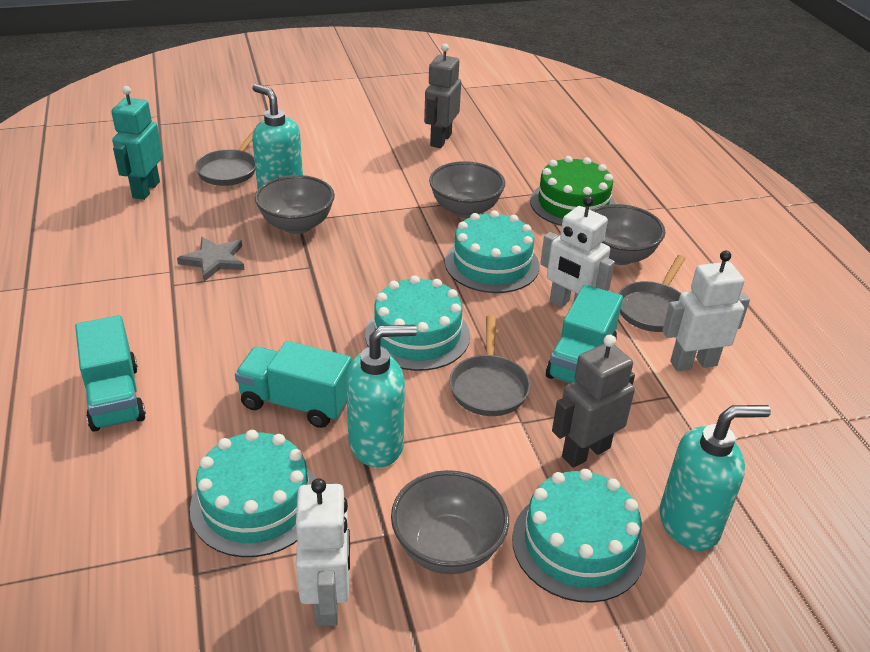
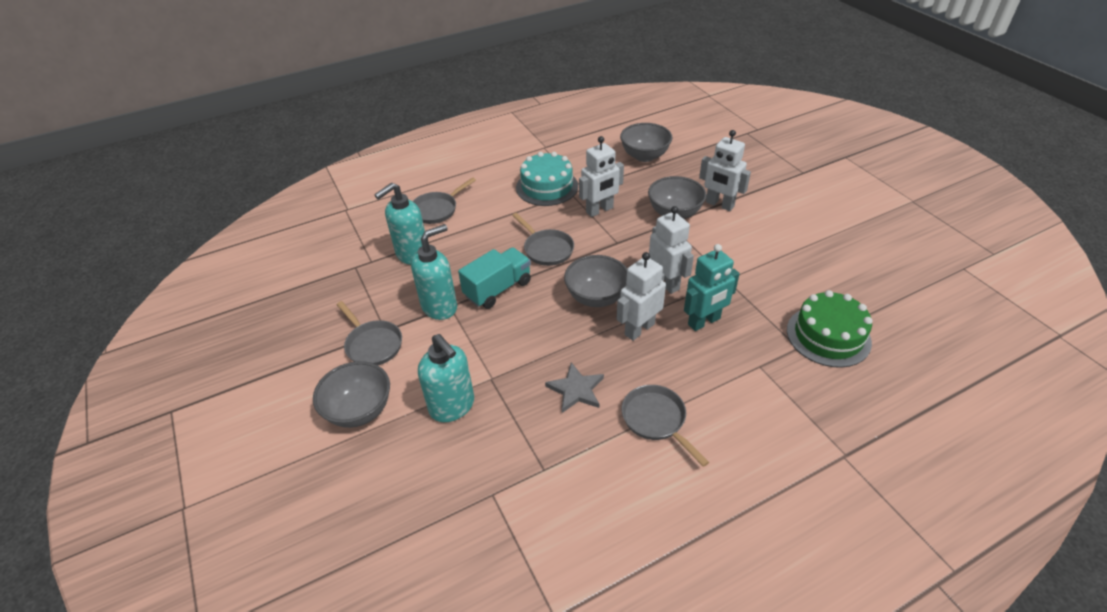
grey pan: [195,130,255,186] [449,315,531,416] [618,255,686,332] = 3 -> [337,301,402,365] [413,177,476,224] [512,213,574,266] [622,385,709,467] = 4
grey robot: [424,44,461,148] [552,335,635,468] = 2 -> none = 0
turquoise cake: [190,430,316,557] [365,275,470,371] [445,210,539,293] [512,469,646,603] = 4 -> [516,152,578,206] = 1
turquoise truck: [75,315,146,432] [235,341,352,428] [546,285,623,383] = 3 -> [458,247,531,309] = 1
white robot: [296,478,350,626] [540,196,615,307] [662,250,750,371] = 3 -> [579,136,624,217] [617,252,666,341] [649,206,694,294] [699,130,751,211] = 4

